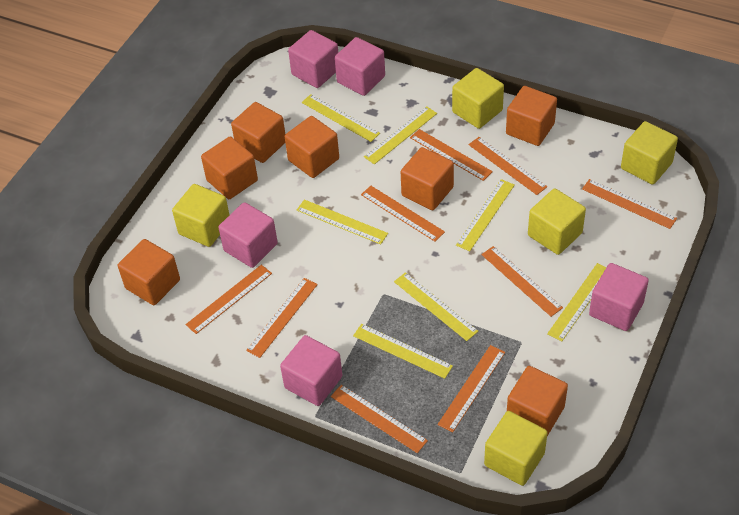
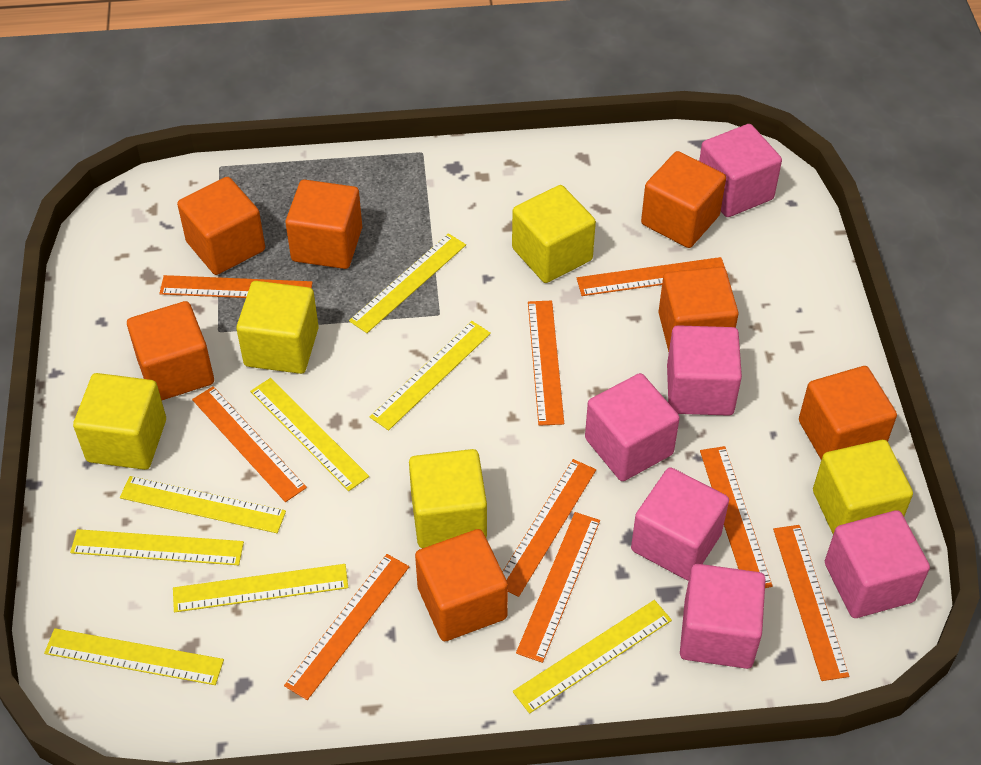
pink cube: [218,202,278,268] [280,335,342,406] [288,30,338,88] [335,37,385,96] [589,263,649,331] = 5 -> [585,373,680,481] [631,467,729,581] [667,325,742,416] [680,564,766,669] [699,124,782,217] [825,510,930,618] = 6
yellow ruler: [297,199,388,244] [302,94,380,142] [353,324,453,379] [364,106,437,164] [394,272,478,341] [456,179,515,251] [547,263,607,341] = 7 -> [44,628,224,685] [70,529,244,565] [120,476,286,533] [173,564,348,612] [250,378,369,491] [349,233,466,333] [369,321,491,431] [513,600,672,714] = 8

